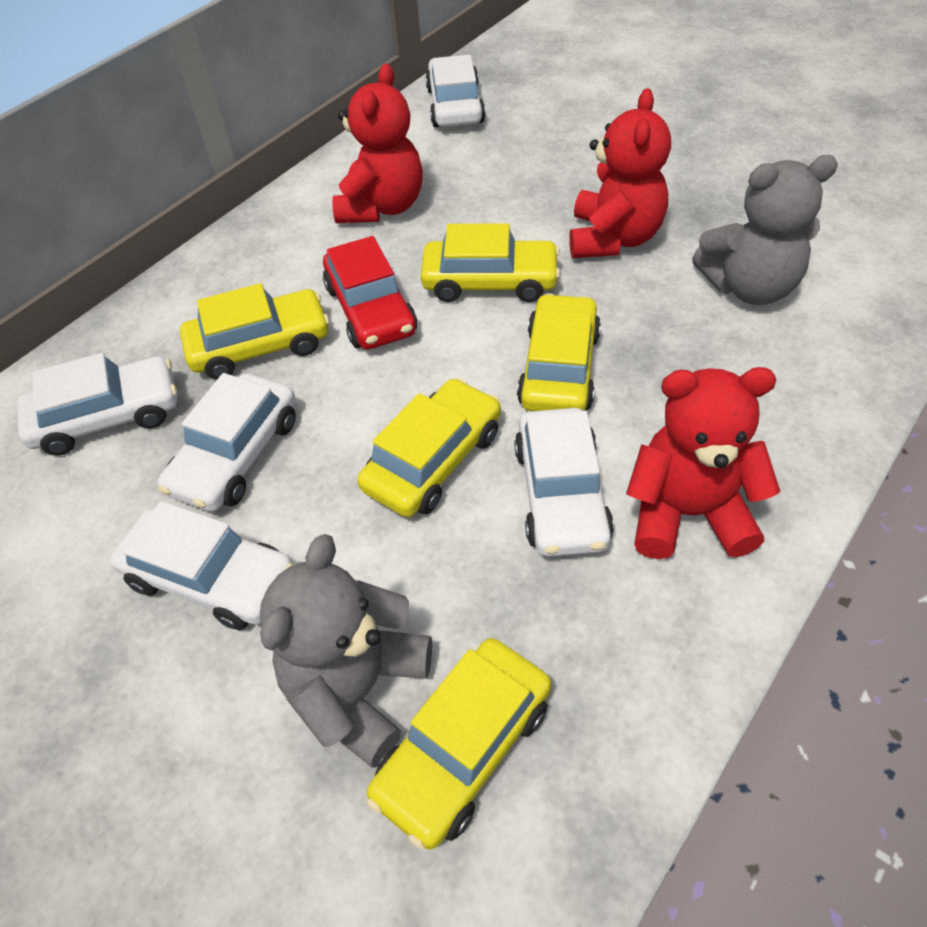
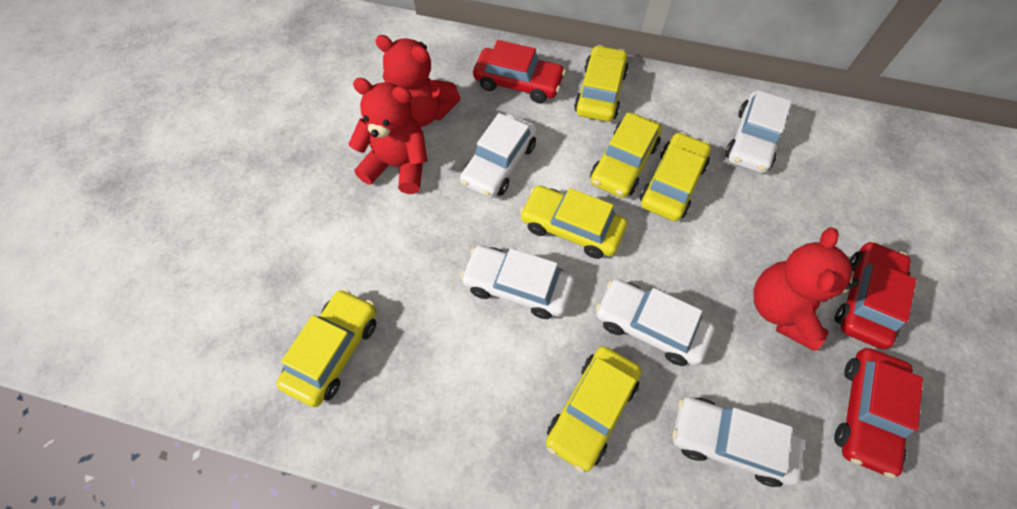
grey teddy bear: [260,534,432,768] [692,155,838,305] = 2 -> none = 0
red car: [323,236,417,350] = 1 -> [473,40,566,103] [834,348,923,478] [835,241,916,349] = 3
yellow car: [180,283,330,379] [357,378,501,517] [366,638,551,850] [420,223,560,302] [517,293,601,411] = 5 -> [276,289,377,407] [520,185,627,259] [546,346,641,473] [574,45,629,122] [590,113,662,198] [640,132,711,221] = 6

